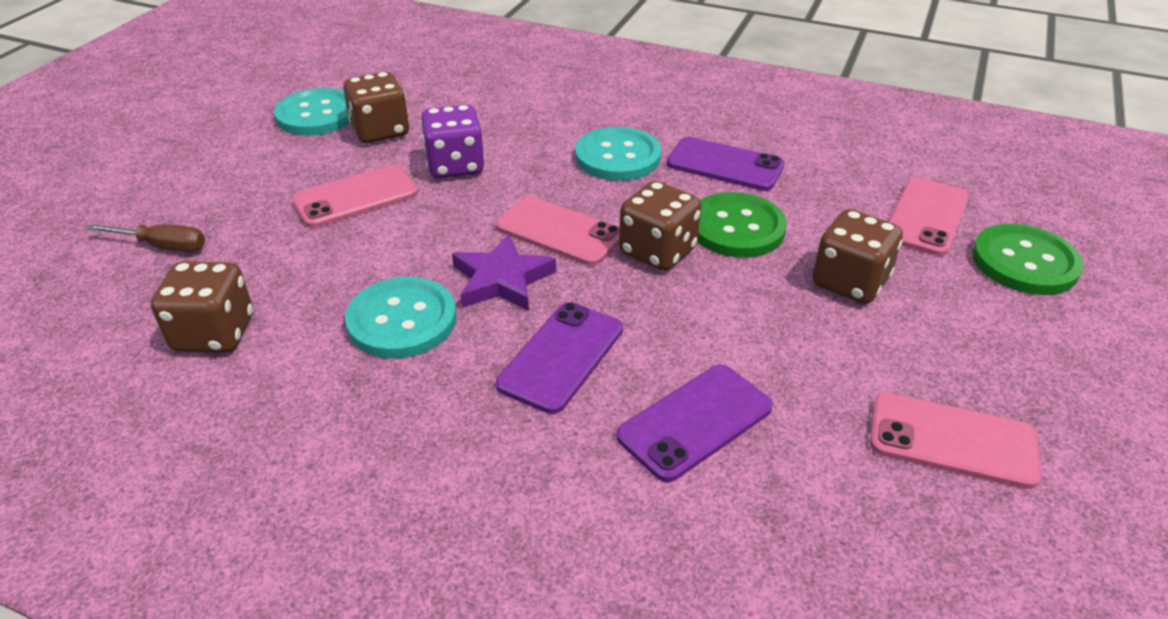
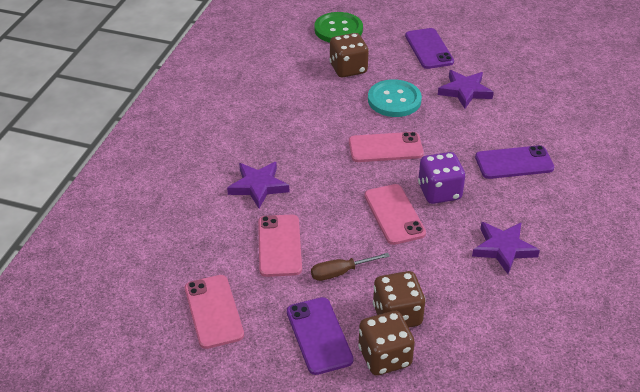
brown dice: [151,261,253,353] [343,72,410,143] [619,181,701,271] [812,209,903,304] = 4 -> [329,33,369,77] [358,311,415,375] [373,271,426,328] = 3
green button: [697,192,787,258] [972,224,1084,295] = 2 -> [314,12,363,43] = 1
purple star: [452,234,556,311] = 1 -> [227,162,289,208] [438,70,494,109] [472,222,540,274] = 3
turquoise button: [274,88,350,136] [345,277,457,359] [575,127,661,181] = 3 -> [368,79,422,117] = 1

